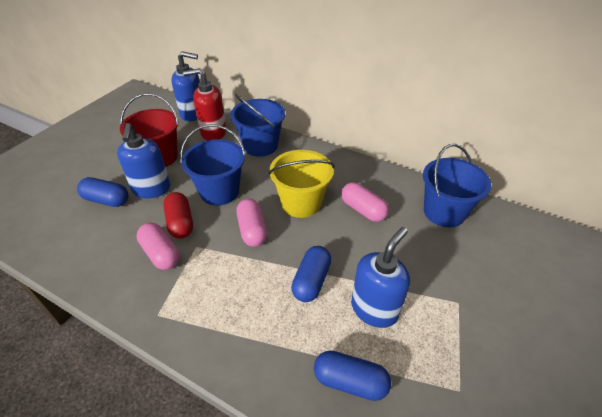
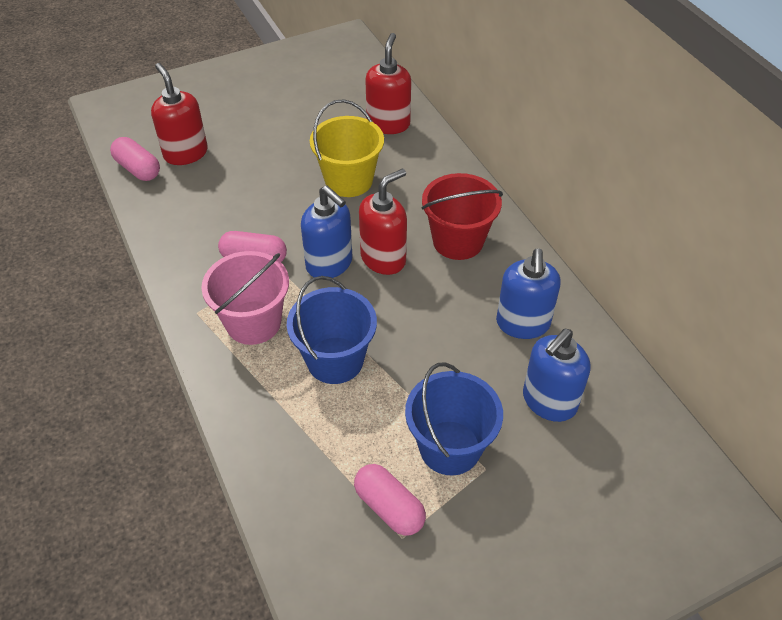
blue bucket: [180,124,246,206] [231,94,285,157] [423,144,491,227] = 3 -> [287,276,377,384] [405,362,503,476] = 2
blue capsule: [77,177,129,207] [291,246,331,302] [314,350,391,401] = 3 -> none = 0
pink bucket: none = 0 -> [201,251,289,345] = 1
red capsule: [163,192,193,239] = 1 -> none = 0
red soap dispenser: [183,68,226,140] = 1 -> [151,63,208,165] [359,168,407,275] [365,33,411,134] = 3

